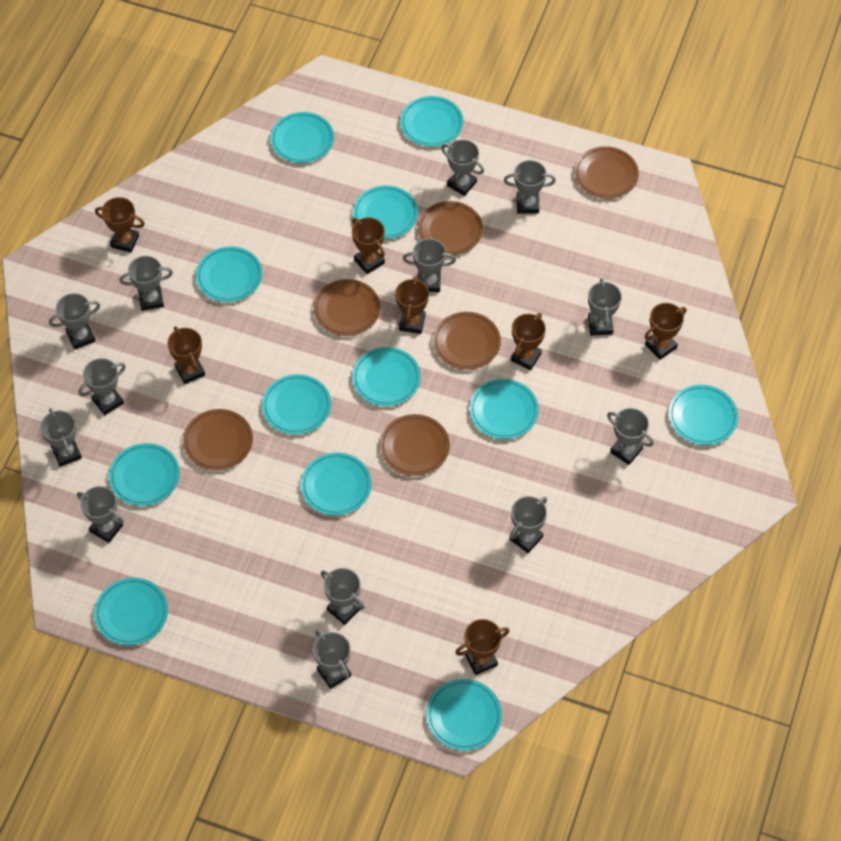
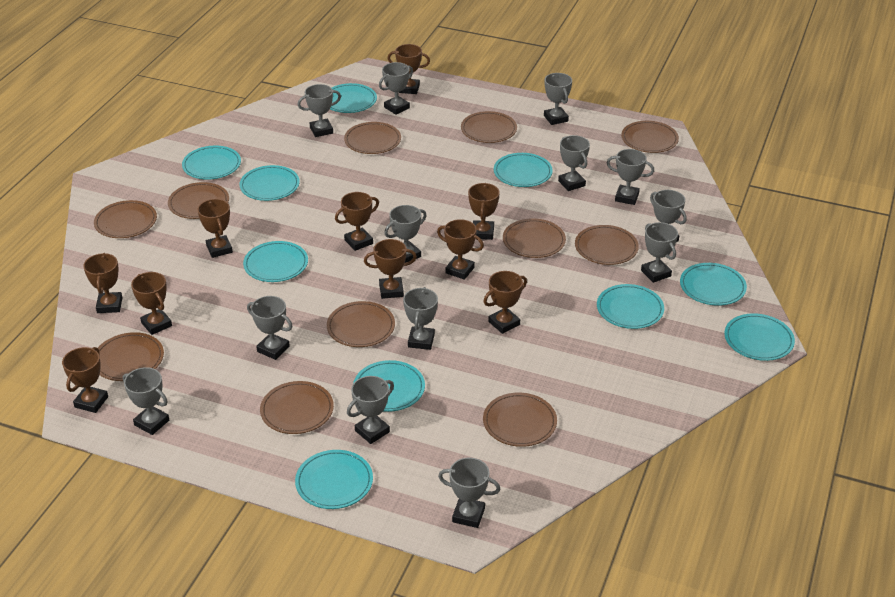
brown plate: [183,409,253,470] [313,279,380,336] [380,414,450,476] [417,201,483,255] [433,312,501,370] [574,146,639,199] = 6 -> [94,200,157,238] [98,332,164,381] [168,182,229,219] [260,381,334,434] [327,301,395,347] [344,122,401,154] [461,111,517,143] [483,393,557,447] [503,218,566,258] [575,225,639,265] [621,121,679,153] = 11
brown trophy: [95,197,145,253] [167,326,205,384] [352,217,385,274] [395,276,429,334] [455,619,509,675] [511,313,546,370] [645,303,686,360] = 7 -> [62,347,108,413] [83,253,123,313] [131,272,172,335] [198,199,233,258] [335,192,379,251] [364,239,417,299] [387,44,430,94] [437,219,484,280] [468,183,500,240] [483,271,527,334] = 10
turquoise plate: [94,578,168,645] [109,443,180,506] [196,246,262,302] [262,374,331,435] [270,112,334,163] [301,453,372,516] [352,347,421,406] [353,185,418,239] [400,96,464,147] [426,679,502,750] [469,379,539,439] [669,385,738,445] = 12 -> [182,146,241,180] [239,165,300,201] [243,241,308,282] [295,450,373,509] [330,83,377,113] [353,360,425,412] [494,153,553,187] [597,284,664,329] [680,263,747,306] [725,313,795,361] = 10

